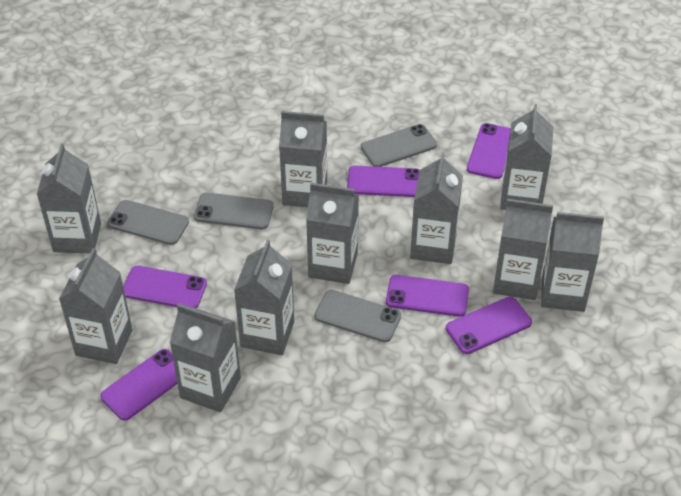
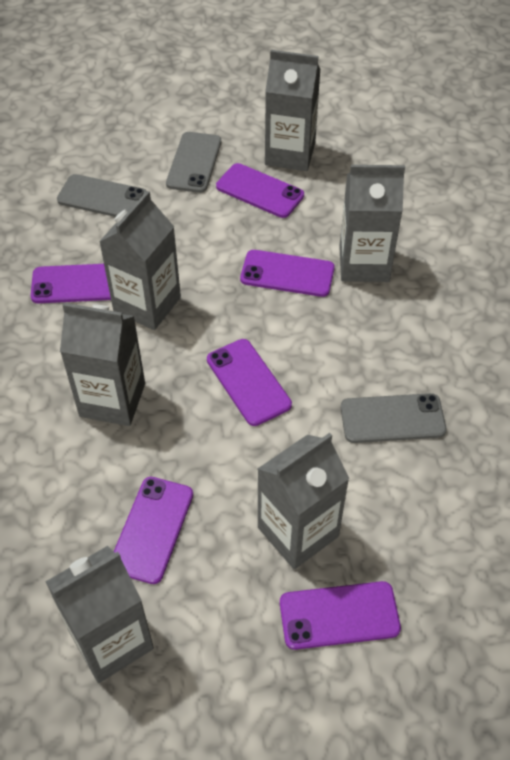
grey carton: [37,143,101,253] [59,248,132,364] [170,304,241,412] [234,240,294,355] [279,111,327,207] [306,183,359,284] [410,152,463,264] [493,199,553,300] [500,104,554,210] [541,212,604,312] = 10 -> [45,546,154,683] [60,303,145,426] [99,191,181,330] [258,433,349,569] [265,50,320,171] [339,165,405,282] = 6
grey phone: [107,200,189,245] [194,193,274,229] [314,290,401,342] [361,124,437,167] = 4 -> [57,174,146,217] [166,132,221,193] [341,393,447,443] = 3

